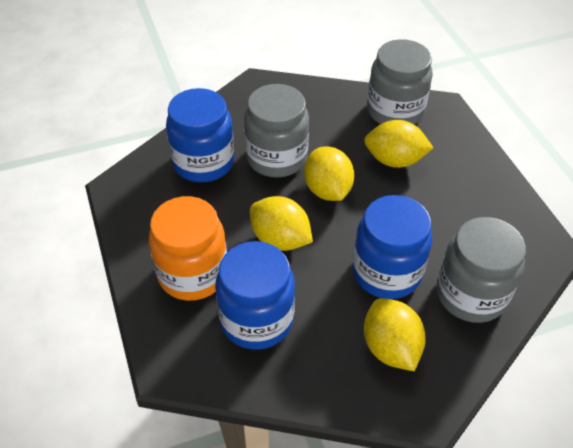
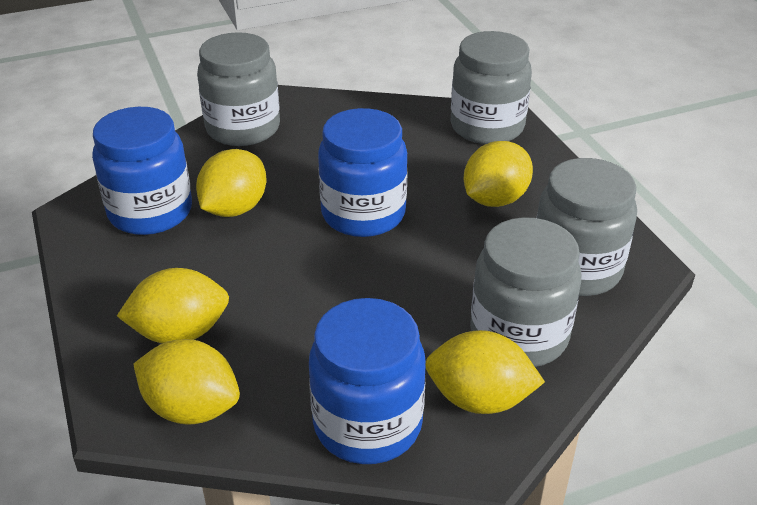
grey jar: [244,84,309,178] [367,39,433,125] [437,217,526,323] = 3 -> [197,32,280,146] [451,31,532,144] [470,217,581,367] [536,158,637,296] = 4
orange jar: [149,196,227,301] = 1 -> none = 0
yellow lemon: [250,196,313,251] [304,146,354,201] [364,120,433,168] [364,298,426,371] = 4 -> [117,268,229,343] [134,339,240,425] [196,149,266,217] [426,330,545,414] [464,141,533,207] = 5

